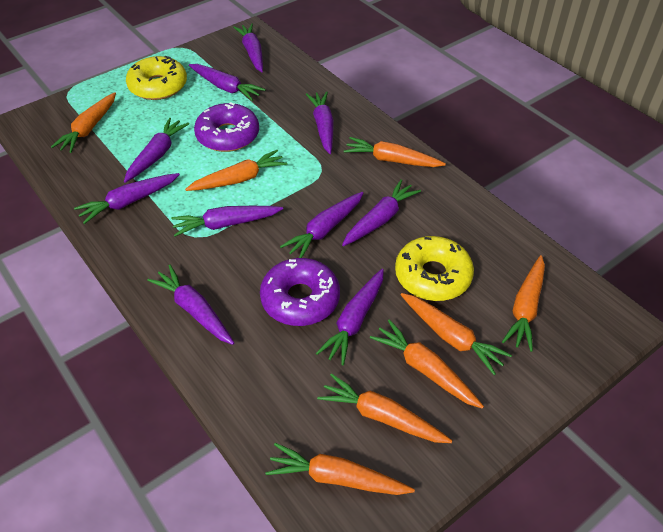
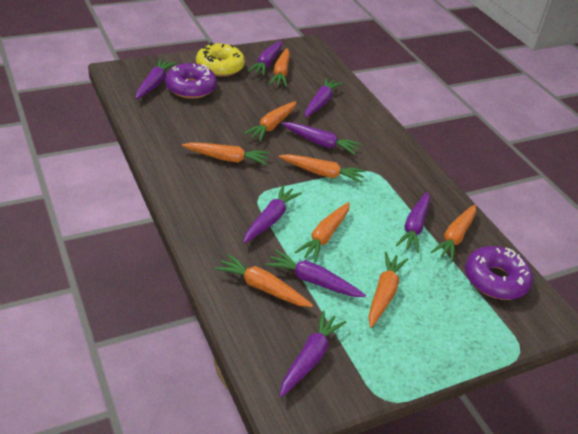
purple carrot: [74,173,180,224] [124,118,189,183] [147,265,234,345] [171,206,283,237] [189,64,266,101] [233,23,263,72] [280,192,364,258] [306,91,334,154] [316,269,384,366] [342,180,421,246] = 10 -> [136,59,176,99] [244,185,302,243] [248,41,282,76] [265,249,366,297] [280,311,346,397] [281,122,361,155] [305,78,342,117] [396,192,430,253] = 8
yellow donut: [126,56,187,100] [395,236,474,301] = 2 -> [196,43,245,76] = 1

